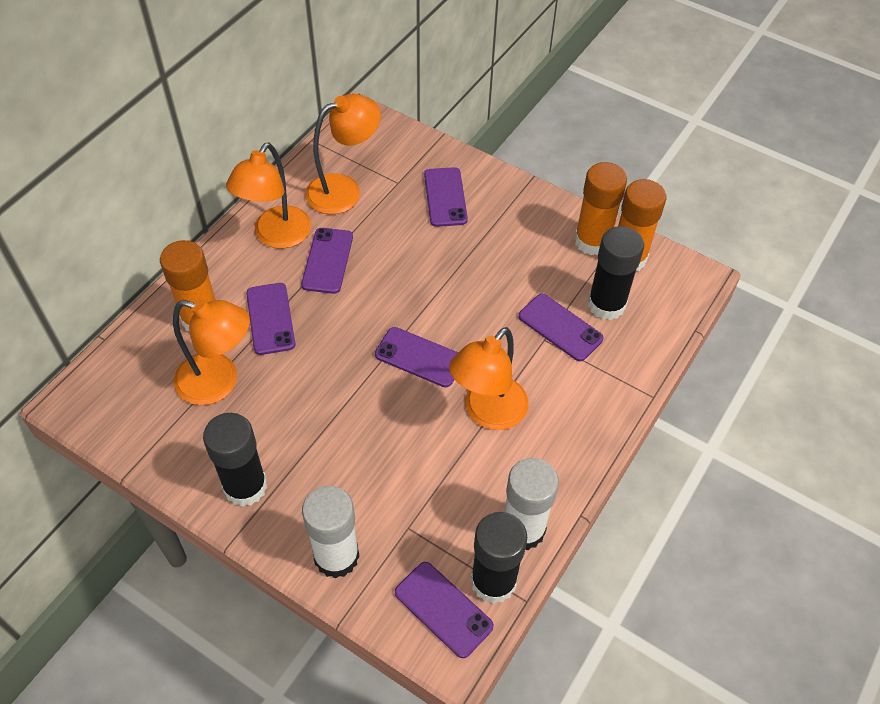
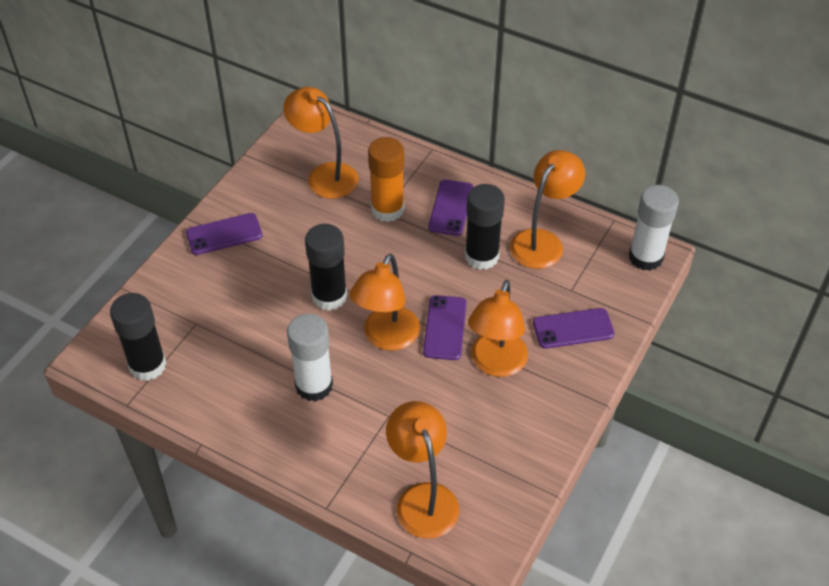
orange glue stick: [160,240,216,331] [574,162,627,255] [618,179,666,271] = 3 -> [368,137,404,222] = 1
orange lamp: [173,299,250,405] [226,142,311,249] [305,94,381,214] [449,327,529,430] = 4 -> [283,87,358,199] [350,253,420,350] [386,401,459,539] [468,280,528,377] [510,150,585,269] = 5
purple phone: [246,283,295,355] [301,228,353,294] [375,327,458,387] [395,562,494,658] [424,167,468,227] [519,294,603,361] = 6 -> [186,213,262,255] [423,295,467,360] [428,180,473,236] [533,308,615,349] = 4

